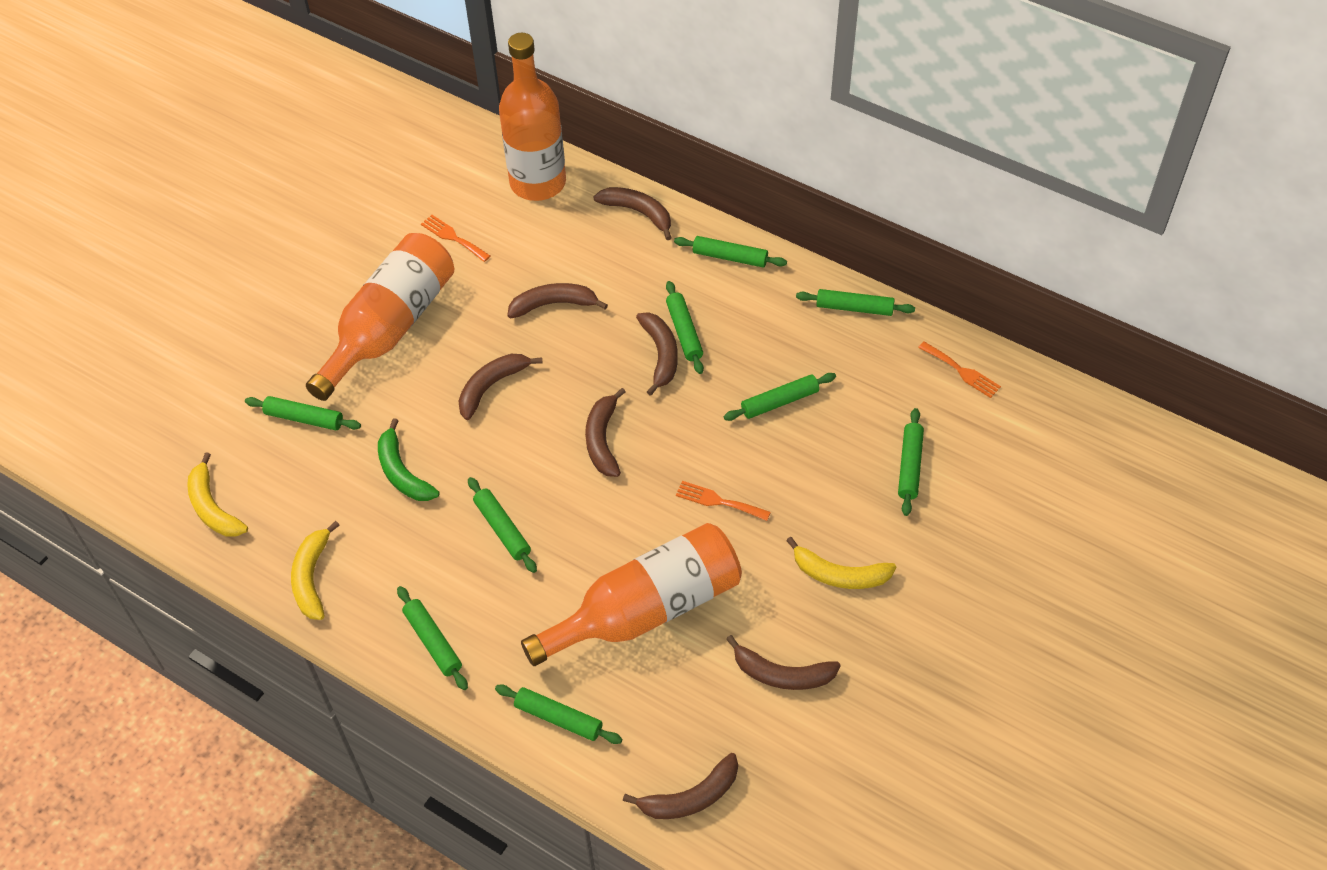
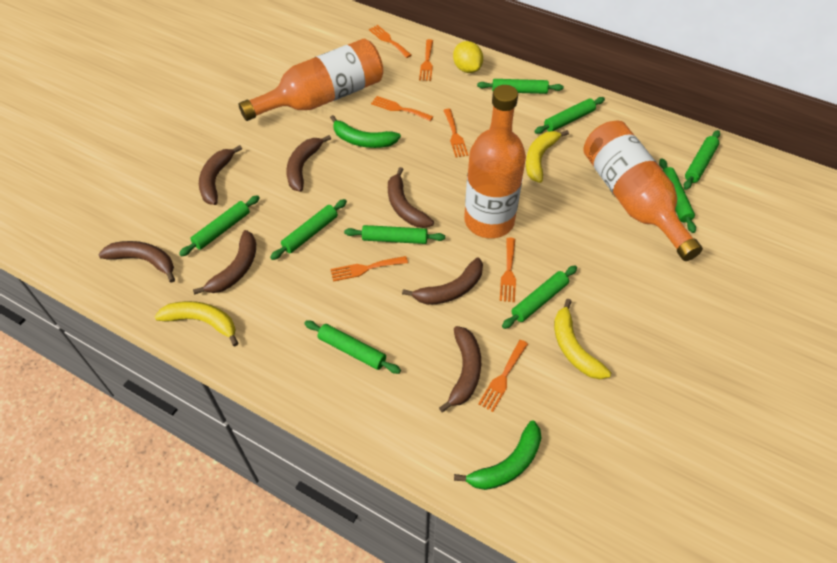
green banana: [378,418,440,501] = 1 -> [330,115,401,148] [454,421,541,490] = 2
orange fork: [421,215,490,262] [676,481,771,521] [918,342,1001,398] = 3 -> [330,256,408,282] [369,25,411,58] [371,96,433,121] [419,39,433,81] [443,109,468,157] [478,340,528,412] [500,238,516,302] = 7
yellow lemon: none = 0 -> [453,41,483,73] = 1

